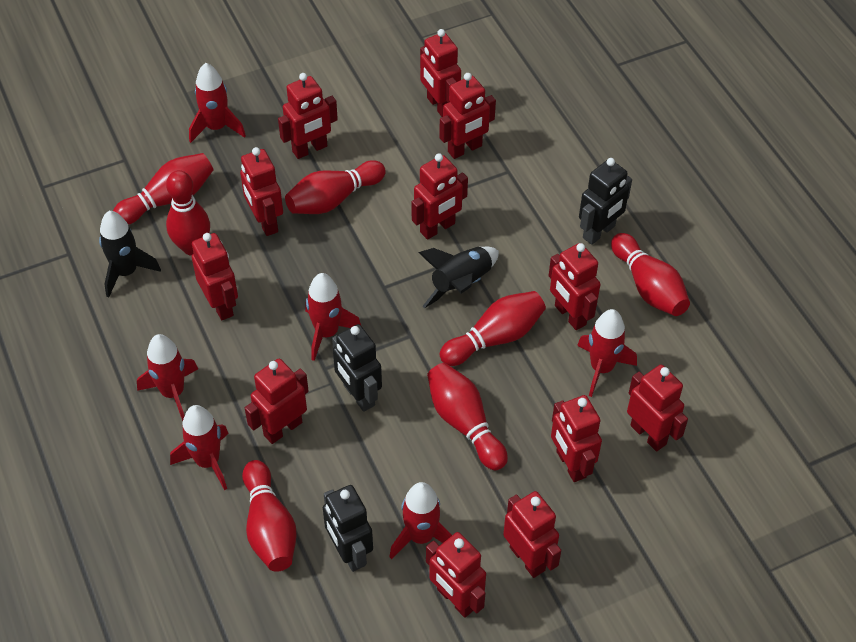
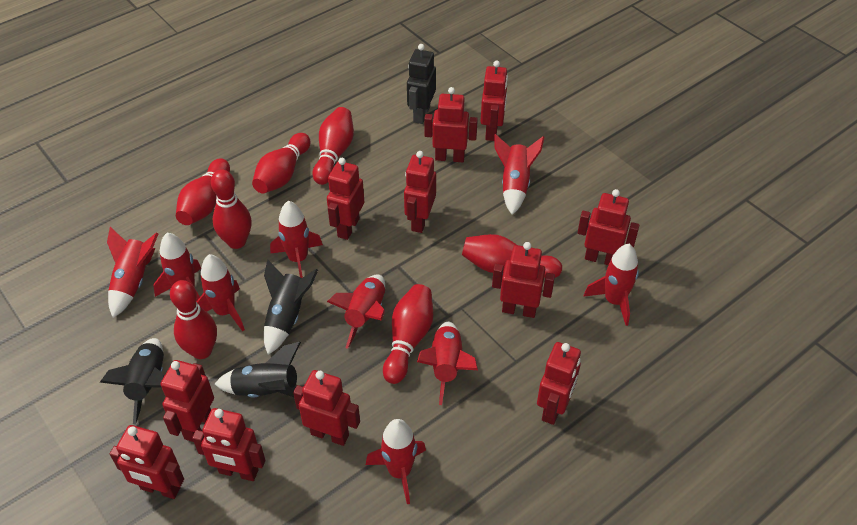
black robot: [323,485,373,572] [332,324,382,412] [579,158,632,245] = 3 -> [407,44,436,124] = 1
black rocket: [99,211,161,298] [418,247,499,308] = 2 -> [100,338,165,424] [215,342,301,398] [264,260,318,355] = 3
red robot: [192,233,238,320] [240,147,283,236] [245,359,309,444] [278,73,338,159] [412,153,468,240] [420,29,461,117] [426,532,486,618] [439,73,496,159] [503,491,561,578] [549,243,600,330] [551,395,602,482] [627,365,688,451] = 12 -> [110,425,184,499] [161,360,214,442] [192,408,265,481] [293,370,360,446] [327,158,364,240] [404,151,436,233] [424,87,478,162] [481,60,508,141] [492,242,555,318] [537,342,581,425] [578,189,640,265] = 11
red rocket: [137,334,198,421] [170,405,229,490] [189,63,246,143] [305,273,361,361] [389,482,452,559] [577,309,637,397] = 6 -> [107,227,159,318] [153,232,201,301] [196,254,245,332] [270,201,323,278] [327,275,385,349] [366,419,426,504] [417,322,478,405] [494,134,544,215] [583,244,639,326] = 9

